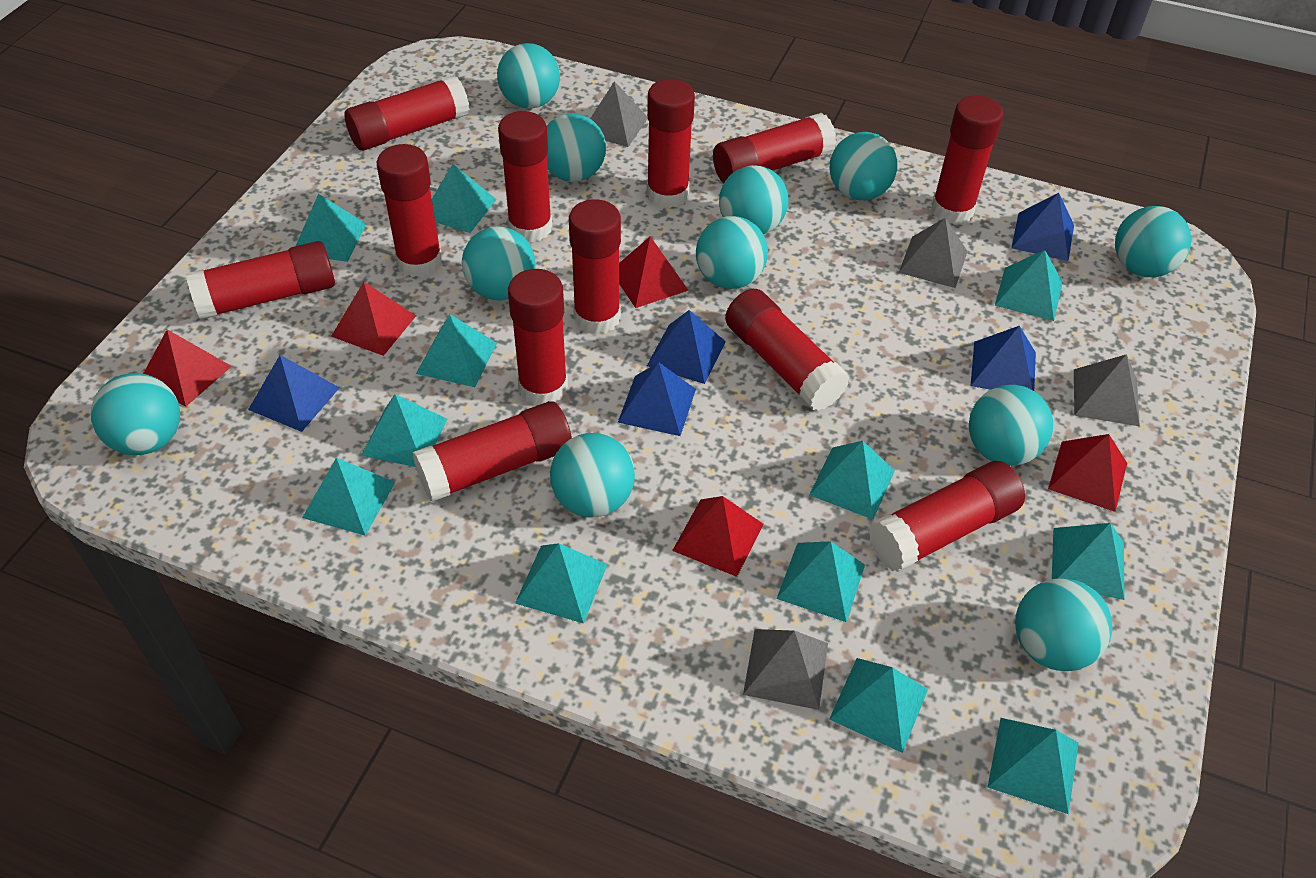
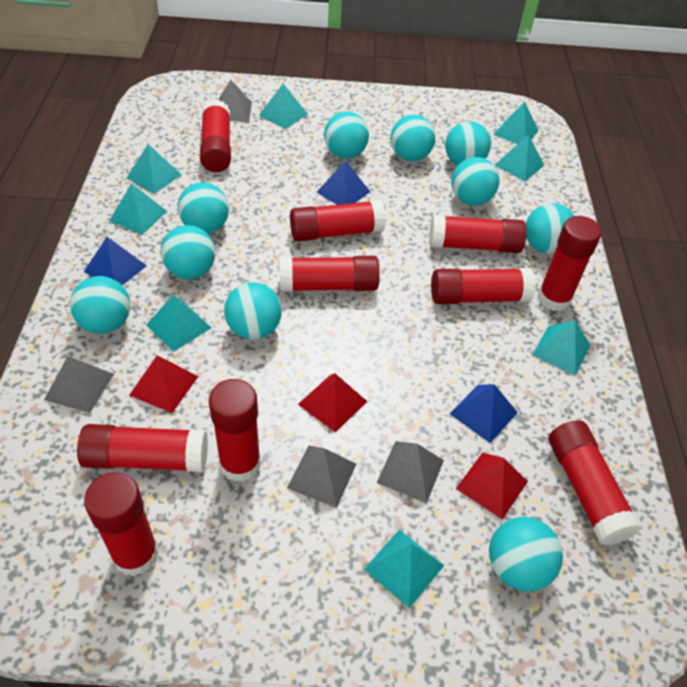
blue pyramid: [248,355,340,432] [618,362,696,436] [647,310,726,384] [970,326,1036,391] [1011,193,1074,261] = 5 -> [84,237,147,285] [317,160,370,205] [450,384,518,443] = 3
red glue stick: [186,241,335,320] [344,75,470,151] [377,144,443,277] [413,401,572,502] [498,111,552,243] [508,269,568,406] [569,200,621,334] [647,79,695,208] [713,113,836,183] [725,289,850,411] [869,461,1025,572] [931,95,1003,224] = 12 -> [77,424,208,472] [84,472,159,577] [200,99,231,172] [209,379,261,482] [280,256,380,291] [290,200,386,242] [429,215,527,253] [431,268,536,304] [538,216,602,311] [549,420,642,546] = 10
red pyramid: [143,329,232,407] [331,282,416,356] [619,236,689,308] [672,496,764,577] [1048,434,1127,512] = 5 -> [130,355,198,413] [298,373,367,433] [456,453,528,519] = 3
turquoise ball: [91,373,180,455] [462,226,536,300] [497,43,560,109] [547,113,606,182] [550,433,635,517] [696,216,768,289] [719,165,788,234] [830,132,897,200] [969,385,1053,466] [1015,578,1113,671] [1115,206,1191,277] = 11 -> [70,276,131,334] [161,225,215,279] [178,182,229,234] [224,282,282,340] [324,112,369,158] [390,115,435,161] [445,121,491,166] [451,157,500,205] [489,517,563,591] [526,203,574,254] = 10
turquoise pyramid: [296,194,366,262] [302,457,395,536] [361,394,447,467] [416,314,497,387] [432,164,497,233] [515,543,608,623] [777,541,865,622] [809,441,895,519] [829,658,928,753] [988,718,1079,814] [995,250,1063,321] [1052,523,1125,600] = 12 -> [109,183,167,235] [127,144,181,194] [146,295,211,352] [259,84,307,129] [364,529,444,608] [493,102,539,144] [495,134,544,181] [532,321,591,376] = 8

